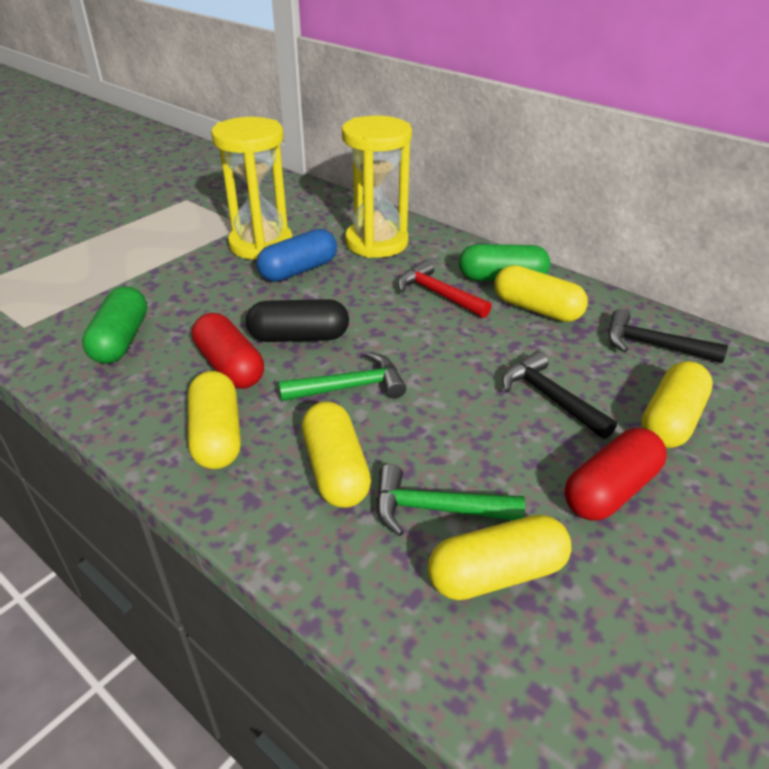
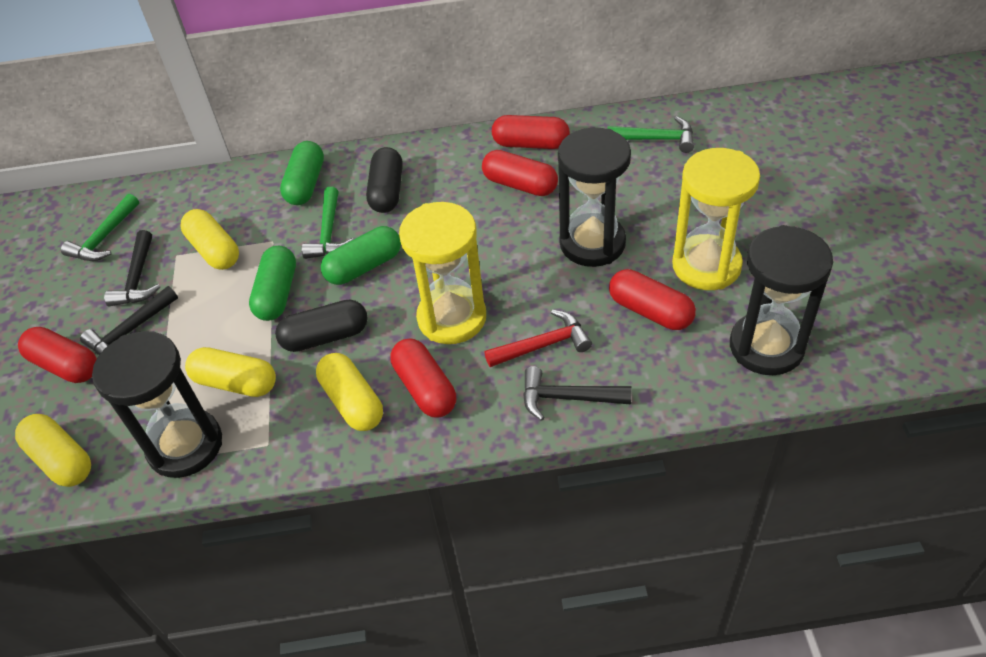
black capsule: [246,299,349,342] = 1 -> [275,299,368,352] [366,147,403,213] = 2
black hammer: [502,351,617,439] [608,309,728,363] = 2 -> [80,286,178,355] [104,230,160,306] [523,367,631,421] = 3
black hourglass: none = 0 -> [92,331,222,478] [558,128,631,267] [730,225,833,375] = 3
blue capsule: [256,229,337,282] = 1 -> none = 0
green capsule: [82,286,147,364] [459,244,550,281] = 2 -> [249,246,296,321] [280,141,324,205] [321,226,401,285] = 3
green hammer: [278,352,406,401] [376,464,525,536] = 2 -> [61,194,139,261] [302,187,353,259] [607,116,694,153] = 3
red capsule: [192,313,264,389] [564,428,667,521] = 2 -> [18,327,97,383] [390,338,456,417] [482,150,558,196] [492,115,570,149] [609,269,696,330] = 5
yellow capsule: [188,371,241,469] [302,401,371,508] [428,515,572,600] [495,265,588,322] [641,361,713,448] = 5 -> [15,414,91,487] [180,209,239,270] [185,347,276,397] [316,353,383,431] = 4

